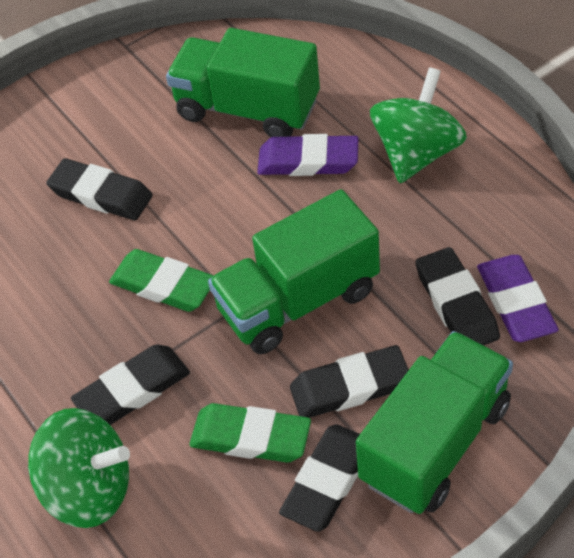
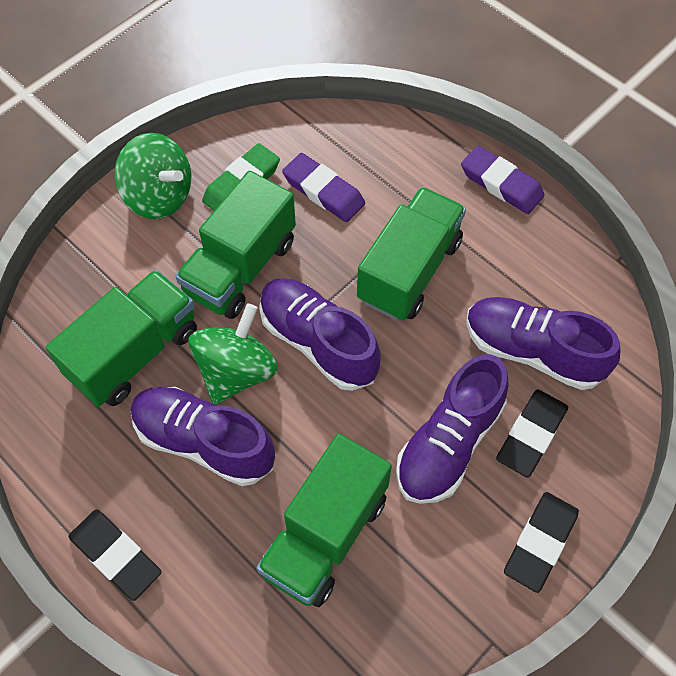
black eraser: [46,158,153,220] [71,344,190,425] [279,424,360,532] [290,345,409,418] [415,247,500,346] = 5 -> [69,510,161,601] [496,389,568,478] [504,492,579,593] = 3
green eraser: [109,249,214,312] [189,403,311,463] = 2 -> [202,143,280,211] = 1
green truck: [166,28,320,137] [208,189,380,354] [356,331,513,514] = 3 -> [46,270,197,407] [175,171,296,319] [257,434,392,607] [357,187,466,321] = 4
purple shoe: none = 0 -> [131,387,275,486] [259,278,381,391] [396,354,509,504] [466,297,621,390] = 4

